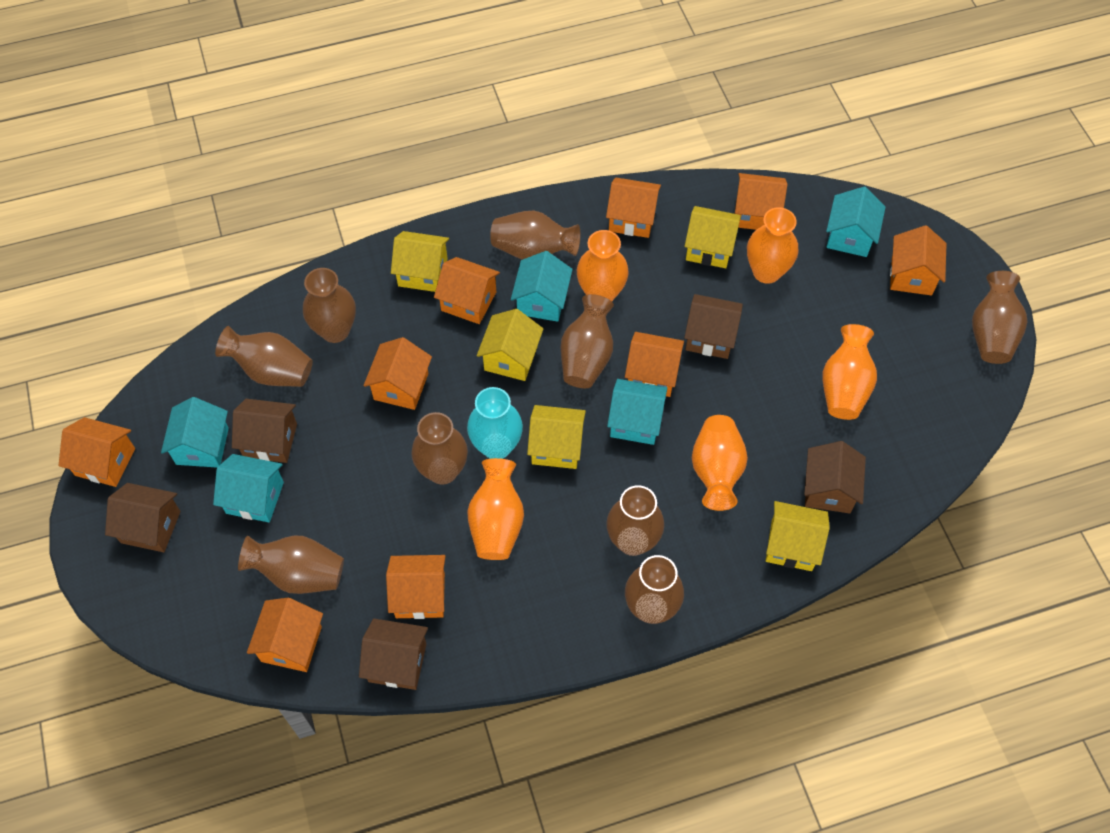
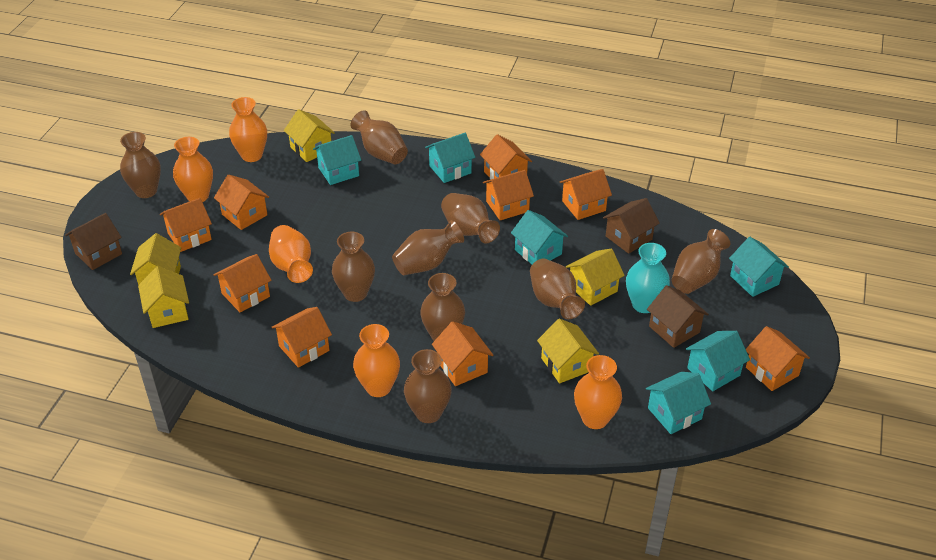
brown house: [105,483,181,552] [232,399,297,463] [359,619,428,690] [684,294,743,359] [804,441,866,513] = 5 -> [65,213,122,270] [603,198,660,254] [647,285,709,348] = 3
turquoise house: [161,397,229,468] [213,454,284,522] [511,251,573,322] [607,379,667,445] [826,187,886,257] = 5 -> [313,135,361,185] [425,133,475,183] [511,210,568,264] [646,372,711,434] [686,331,750,391] [729,237,789,297] = 6

